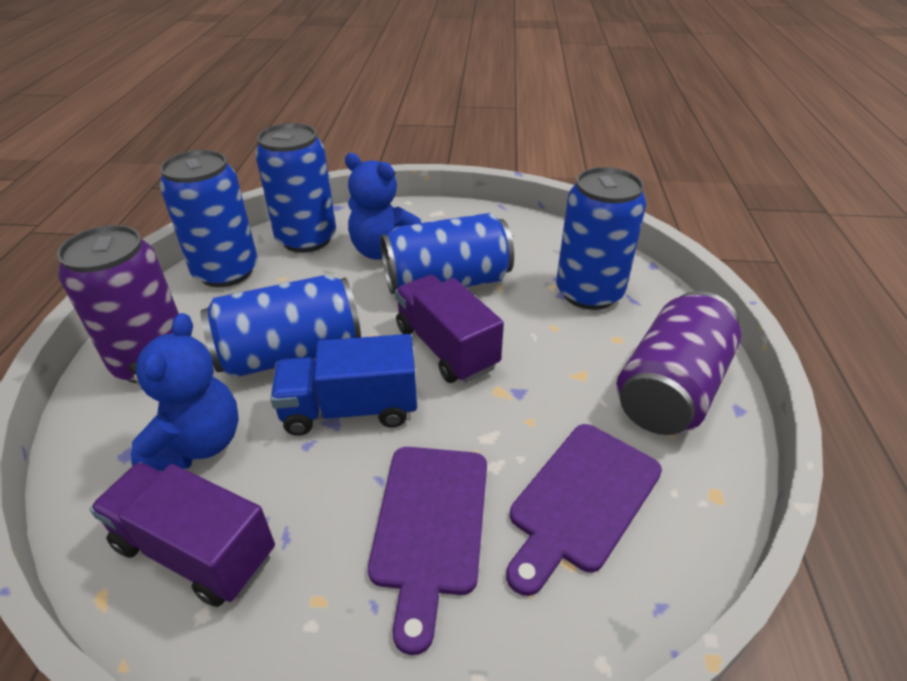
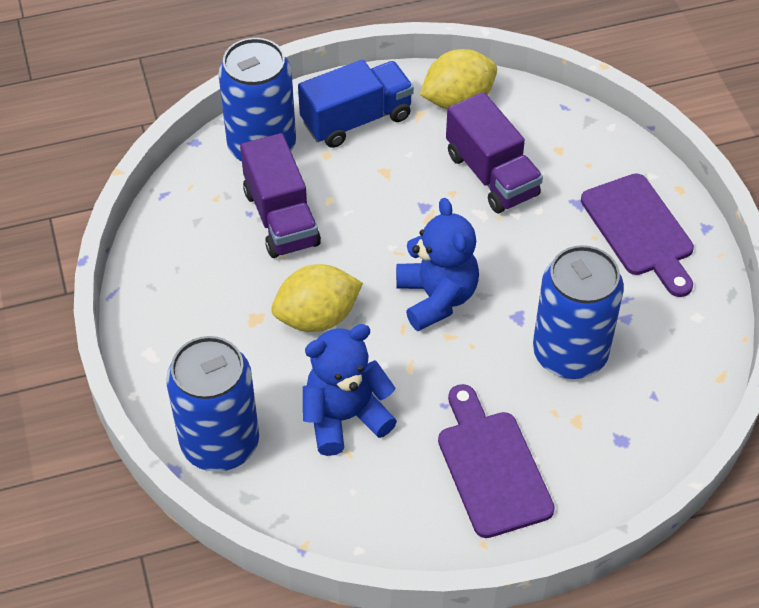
blue can: [159,150,258,287] [201,275,361,378] [255,123,336,253] [380,213,514,294] [556,167,647,310] = 5 -> [166,336,259,472] [218,38,296,161] [533,245,624,379] = 3
purple can: [57,225,179,383] [616,291,741,435] = 2 -> none = 0
yellow lemon: none = 0 -> [271,264,363,332] [420,49,497,109] = 2

